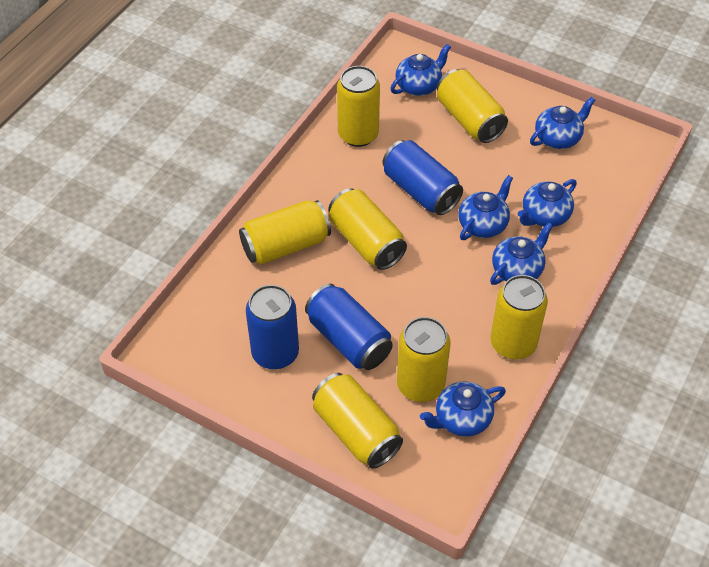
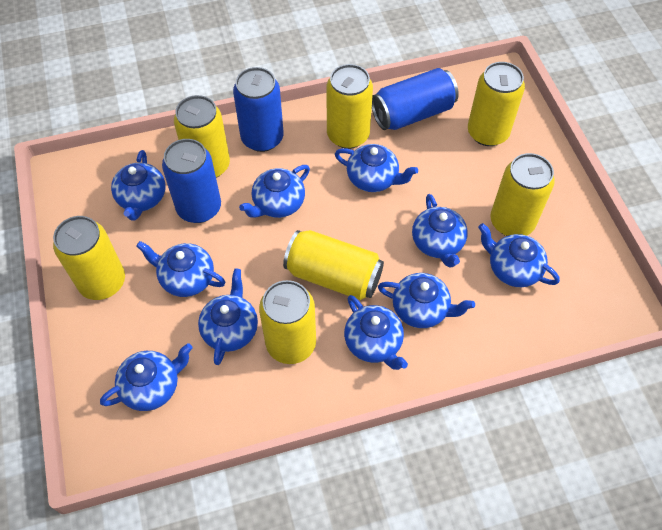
blue teapot: [390,44,451,96] [420,381,506,437] [458,175,513,240] [490,222,553,285] [518,179,577,227] [530,97,596,149] = 6 -> [100,343,192,411] [111,150,165,221] [136,241,226,297] [198,268,258,365] [239,165,310,218] [335,144,418,192] [344,295,408,370] [378,273,475,328] [412,194,468,268] [478,223,560,287] = 10

